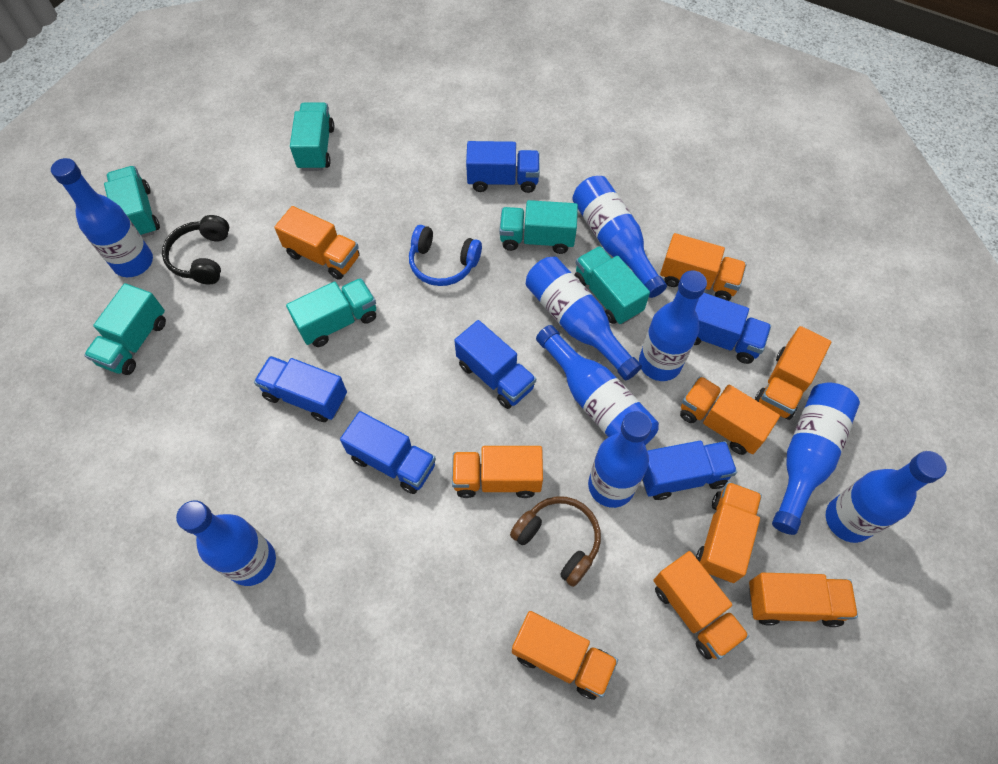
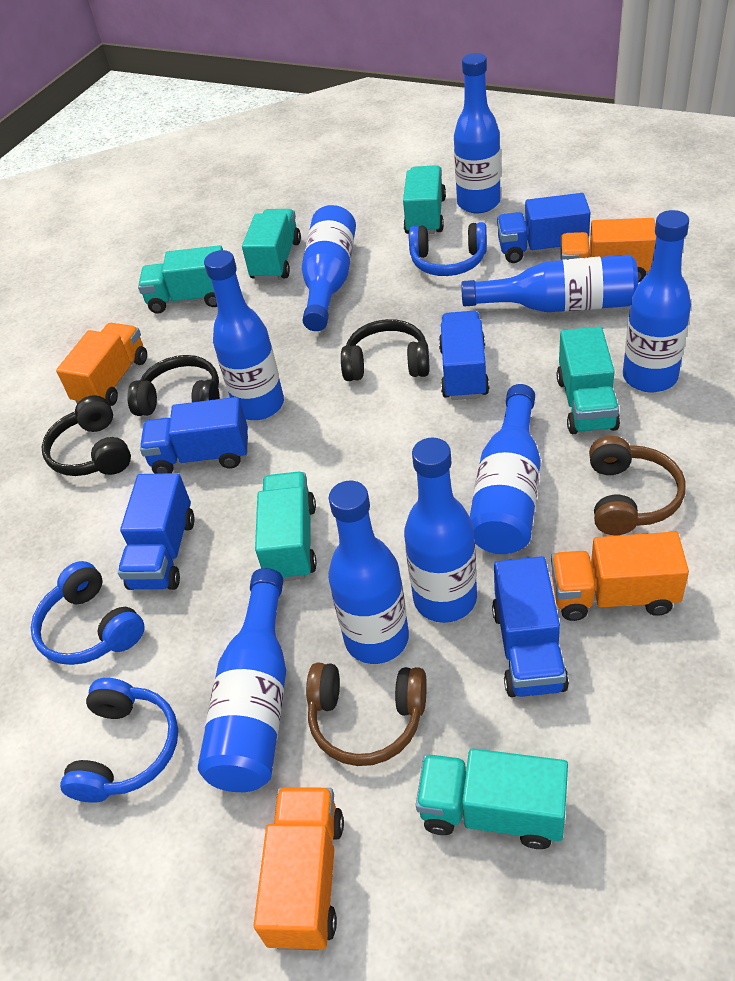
black headphones: [162,215,229,285] = 1 -> [42,395,131,476] [127,355,220,416] [341,319,429,381] = 3
blue headphones: [409,225,482,286] = 1 -> [31,561,145,665] [60,678,178,803] [409,222,487,276] = 3
blue truck: [254,356,347,422] [340,411,436,494] [454,320,536,409] [466,141,540,193] [642,441,737,500] [694,293,771,364] = 6 -> [118,473,195,590] [140,397,248,474] [439,311,489,400] [492,556,569,697] [497,193,591,263] = 5
brown headphones: [510,496,601,587] = 1 -> [306,662,427,766] [589,436,686,535] = 2
orange truck: [274,206,360,280] [452,446,543,498] [512,611,618,700] [653,551,749,660] [660,233,747,301] [680,376,780,455] [696,482,762,583] [749,573,858,627] [755,326,831,420] = 9 -> [56,323,147,406] [253,787,344,950] [551,532,689,621] [560,218,656,283] = 4

